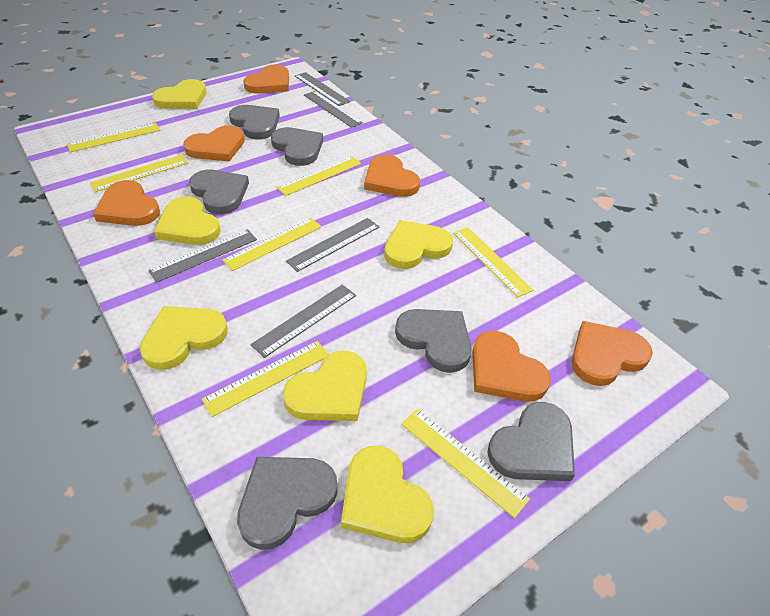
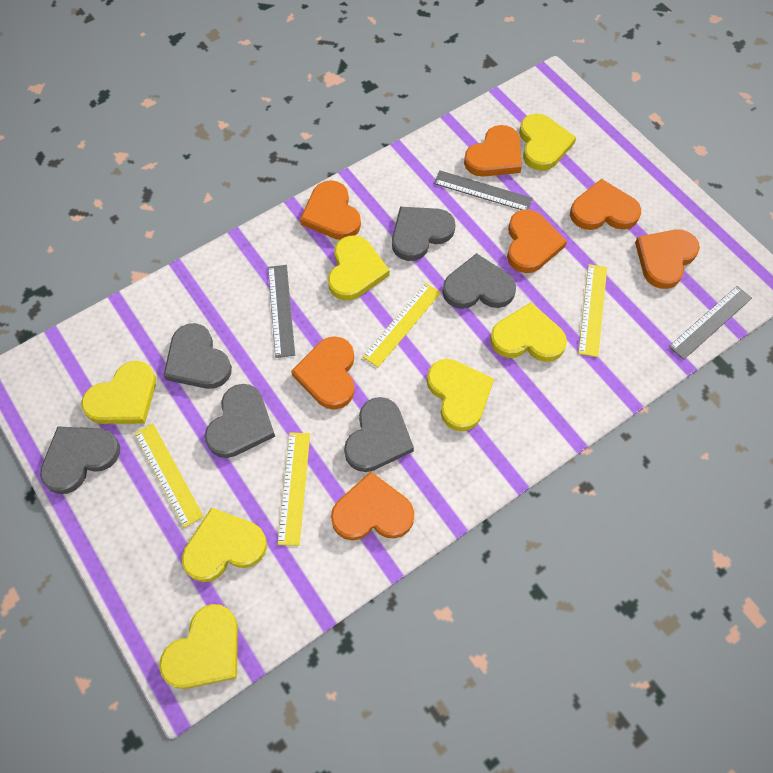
grey ruler: [148,229,257,283] [250,284,356,358] [286,218,380,272] [295,72,350,106] [304,91,363,128] = 5 -> [268,265,295,358] [434,170,533,210] [669,286,752,360] = 3
orange heart: [93,180,160,226] [183,125,245,161] [243,64,289,94] [364,155,420,197] [472,331,551,402] [572,321,653,386] = 6 -> [291,336,355,409] [300,180,361,240] [331,472,414,541] [464,125,522,177] [507,209,567,273] [570,179,641,230] [635,229,700,289] = 7
yellow heart: [140,306,228,370] [152,79,207,109] [154,196,221,245] [283,351,367,421] [341,446,434,543] [384,220,453,269] = 6 -> [82,361,156,424] [159,604,238,689] [182,508,267,582] [328,235,390,300] [427,359,494,431] [490,302,567,362] [519,114,576,171] = 7
yellow ruler: [67,123,160,152] [90,155,188,192] [202,341,329,417] [222,217,321,271] [276,156,361,196] [401,409,530,518] [453,227,533,298] = 7 -> [134,423,204,528] [277,432,310,546] [362,283,441,367] [578,264,607,357] = 4

